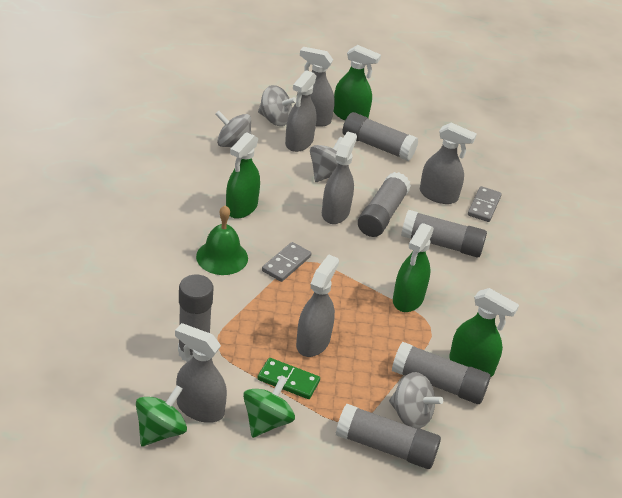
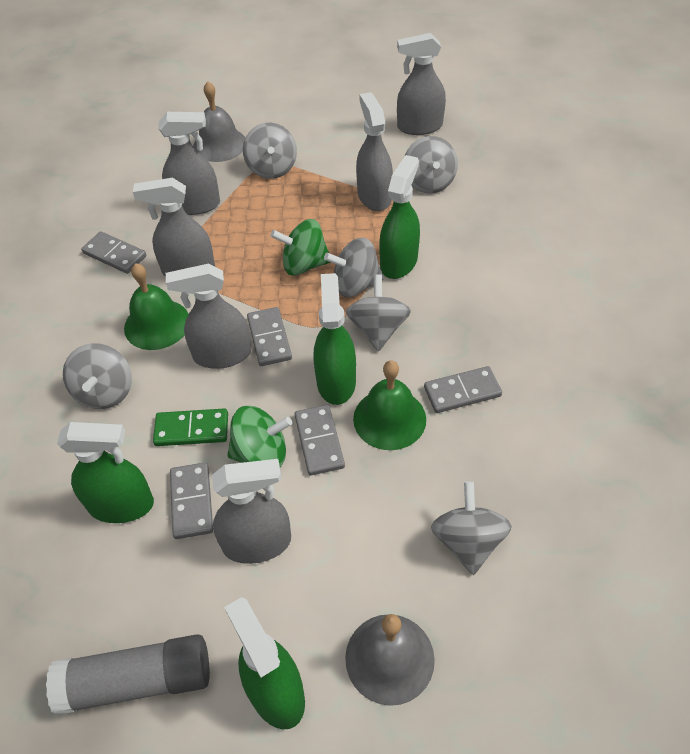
green bell: [196,205,248,275] = 1 -> [124,263,189,350] [353,360,426,450] = 2
grey bell: none = 0 -> [193,81,245,162] [345,614,435,706] = 2
grey domino: [262,242,311,282] [468,186,502,222] = 2 -> [81,231,146,274] [170,462,213,539] [247,307,292,366] [295,405,345,475] [424,366,502,413] = 5
grey glue stick: [178,274,214,362] [336,404,441,469] [343,112,418,161] [358,172,411,237] [392,342,491,404] [401,210,487,257] = 6 -> [46,634,210,715] = 1
grey spinning top: [215,111,251,147] [258,85,296,126] [310,137,343,182] [389,372,443,429] = 4 -> [63,343,132,409] [243,123,297,179] [324,238,384,297] [346,274,411,351] [404,136,458,193] [431,481,512,575] = 6

